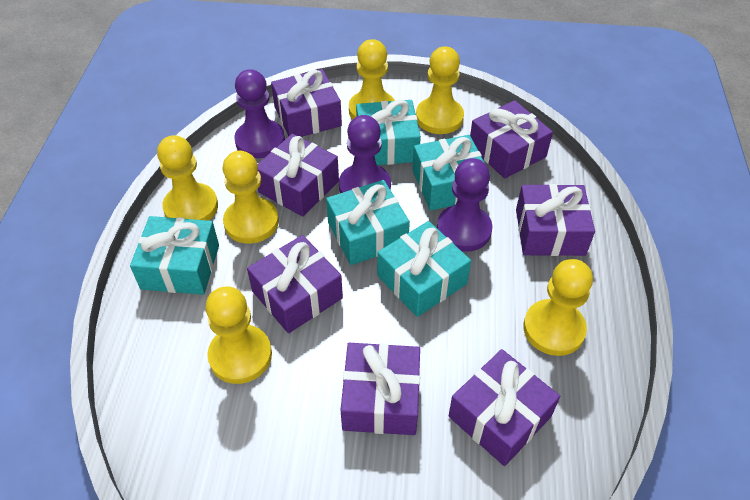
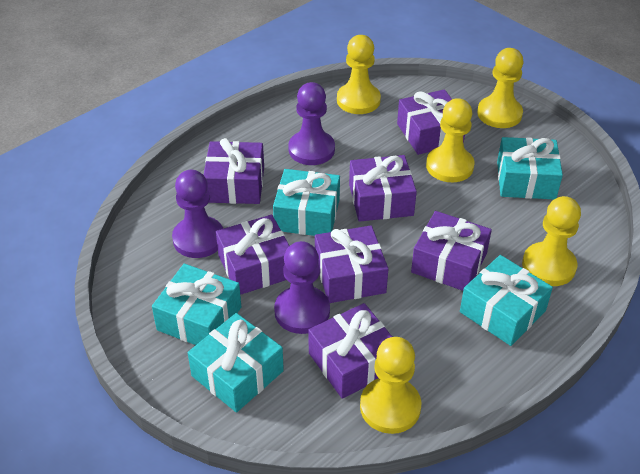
yellow pawn: [157,135,218,221] [205,287,272,384] [223,151,279,244] [349,39,395,119] [416,46,464,134] [523,259,593,356] = 6 -> [337,35,381,114] [360,337,422,434] [426,98,475,182] [477,48,524,128] [522,196,581,286] = 5

